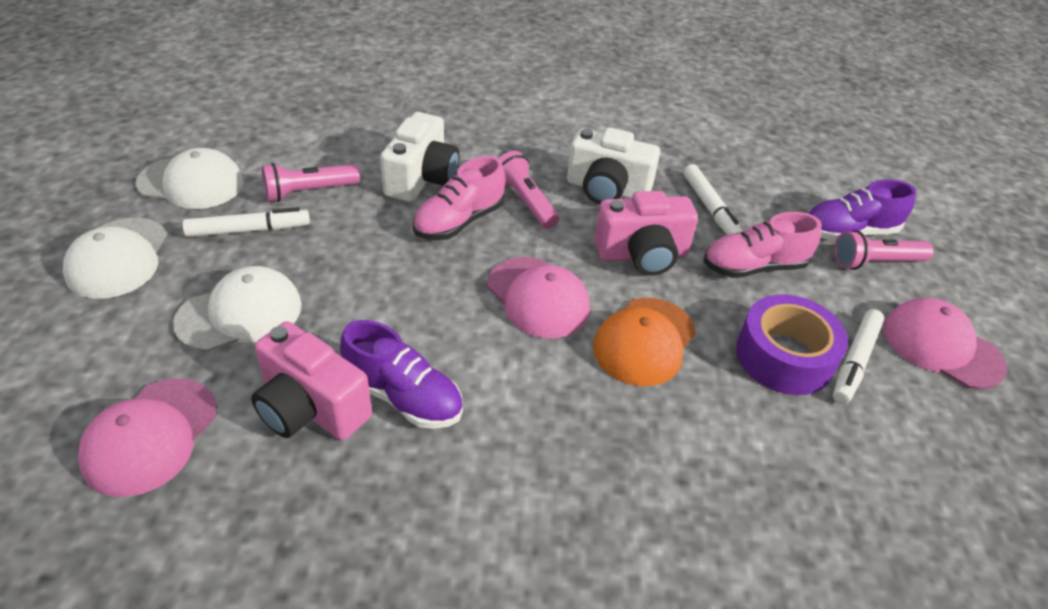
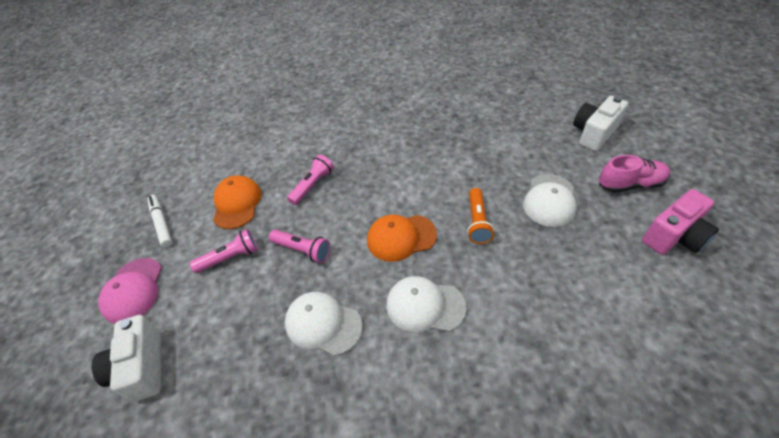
orange cap: [593,298,696,386] = 1 -> [213,175,261,229] [367,215,437,262] = 2
orange flashlight: none = 0 -> [467,188,494,244] = 1
pink camera: [251,321,372,440] [595,191,698,276] = 2 -> [642,189,719,254] = 1
pink cap: [77,378,217,497] [487,257,590,339] [884,298,1007,389] = 3 -> [98,258,162,324] = 1
pink shoe: [413,156,505,240] [704,212,822,278] = 2 -> [599,155,670,193] = 1
purple shoe: [340,320,463,429] [808,179,916,241] = 2 -> none = 0
purple tape: [736,294,848,395] = 1 -> none = 0
white marker: [182,207,310,237] [683,164,743,235] [833,309,884,404] = 3 -> [147,195,172,247] = 1

